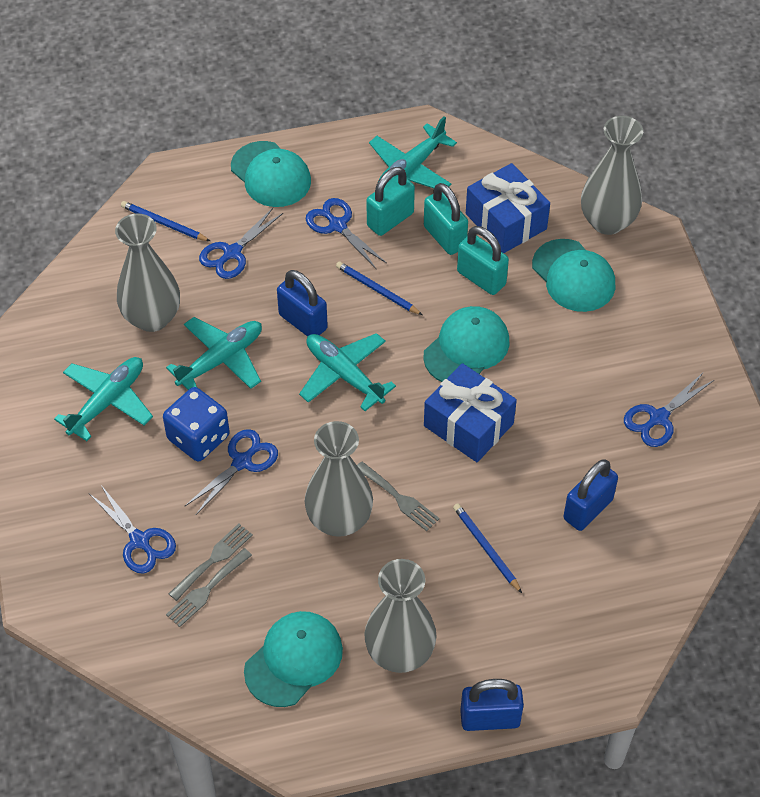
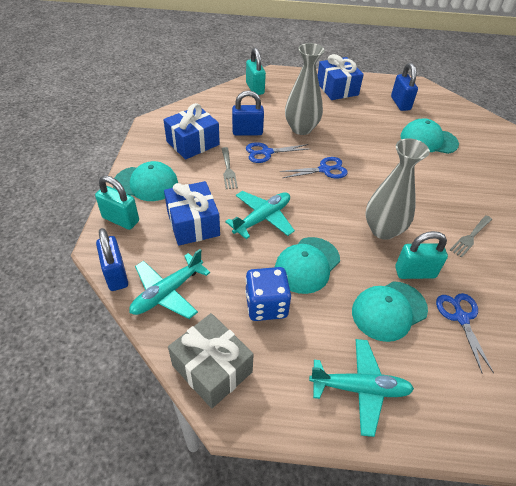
blue gift: [424,363,517,462] [466,163,550,253] = 2 -> [163,103,220,160] [164,181,220,246] [317,54,364,100] = 3
blue pencil: [121,201,210,241] [336,261,422,315] [453,503,522,593] = 3 -> none = 0
blue scissors: [90,485,176,574] [185,429,278,515] [199,208,283,279] [306,198,386,269] [624,372,714,447] = 5 -> [246,142,309,163] [280,157,348,179] [436,293,494,374] = 3
grey fork: [166,548,252,627] [169,523,253,601] [357,461,439,531] = 3 -> [221,147,238,189] [450,215,492,258] = 2
grey gift: none = 0 -> [168,313,254,408] = 1
grey vase: [115,213,180,332] [305,421,373,537] [364,559,437,673] [581,116,643,235] = 4 -> [285,43,325,135] [365,138,430,240] = 2
turquoise plane: [54,357,153,441] [166,317,262,390] [299,333,396,411] [369,116,457,188] = 4 -> [129,249,210,319] [225,191,295,239] [309,339,414,437] = 3

